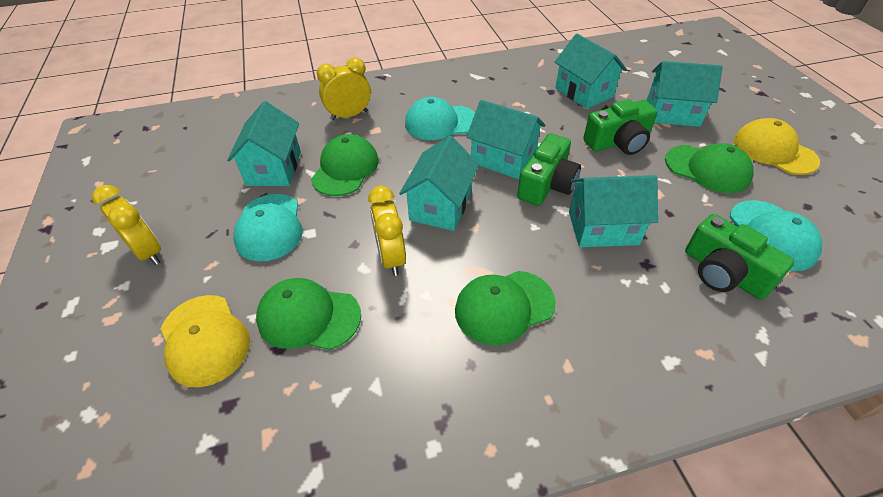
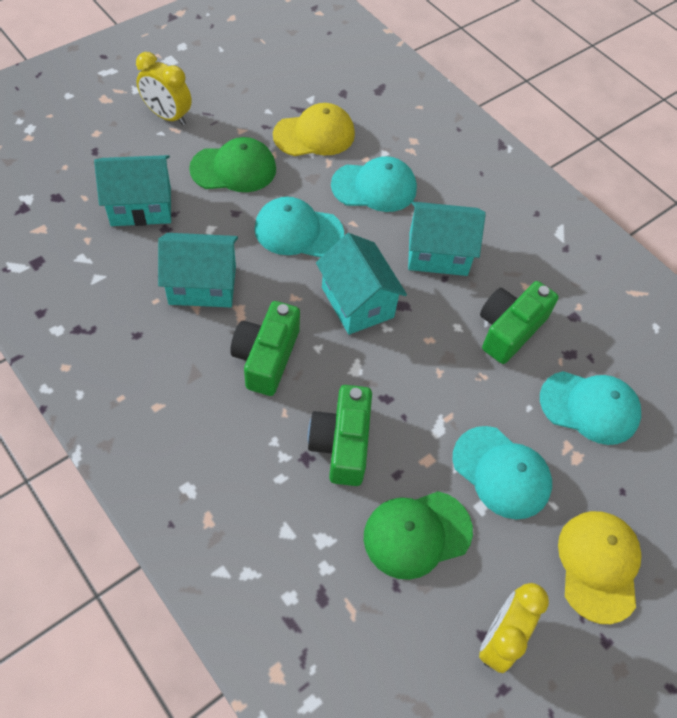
green cap: [256,278,361,350] [311,134,379,196] [455,271,556,345] [665,143,754,193] = 4 -> [189,137,276,192] [364,491,473,580] = 2
turquoise cap: [233,194,303,261] [405,97,475,140] [730,200,822,271] = 3 -> [254,197,344,258] [331,156,417,212] [453,426,552,519] [540,371,641,445] = 4
turquoise house: [227,101,301,186] [399,136,479,231] [466,100,545,179] [555,34,627,109] [569,175,658,248] [647,61,722,127] = 6 -> [94,155,171,226] [158,233,238,307] [316,233,407,335] [408,201,486,276] = 4
yellow clock: [92,185,161,265] [316,57,371,120] [368,186,406,276] = 3 -> [136,52,192,126] [479,583,549,673] = 2

